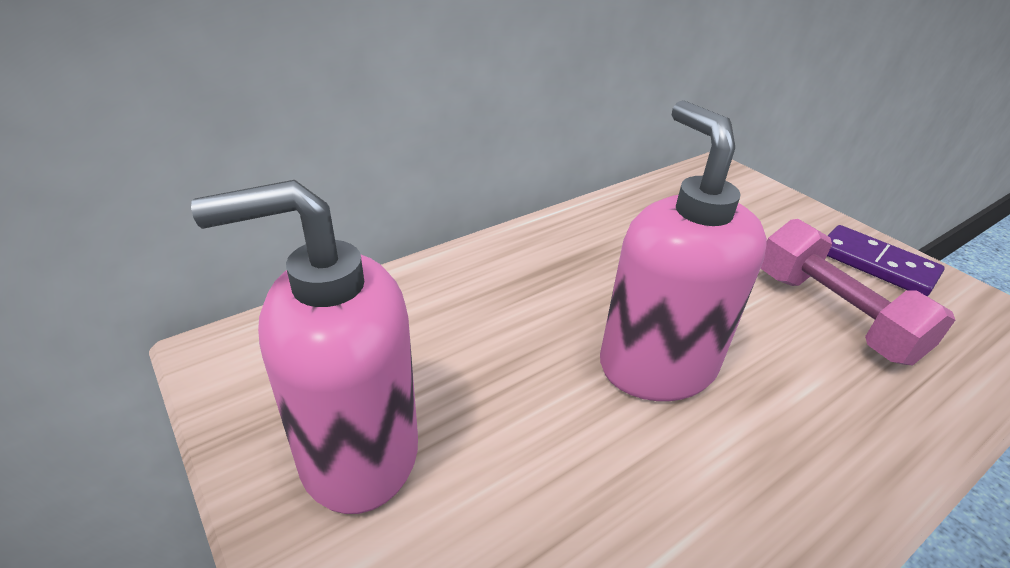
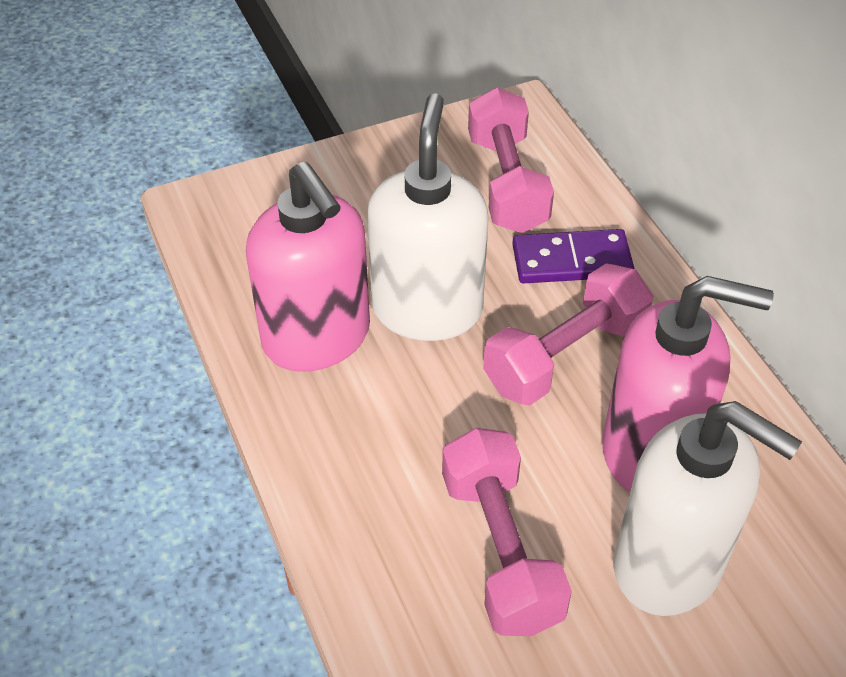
pink dumbbell: [761,219,955,365] = 1 -> [442,428,572,636] [468,87,554,233] [483,263,654,405] = 3
white soap dispenser: none = 0 -> [367,93,489,341] [614,401,802,616] = 2

